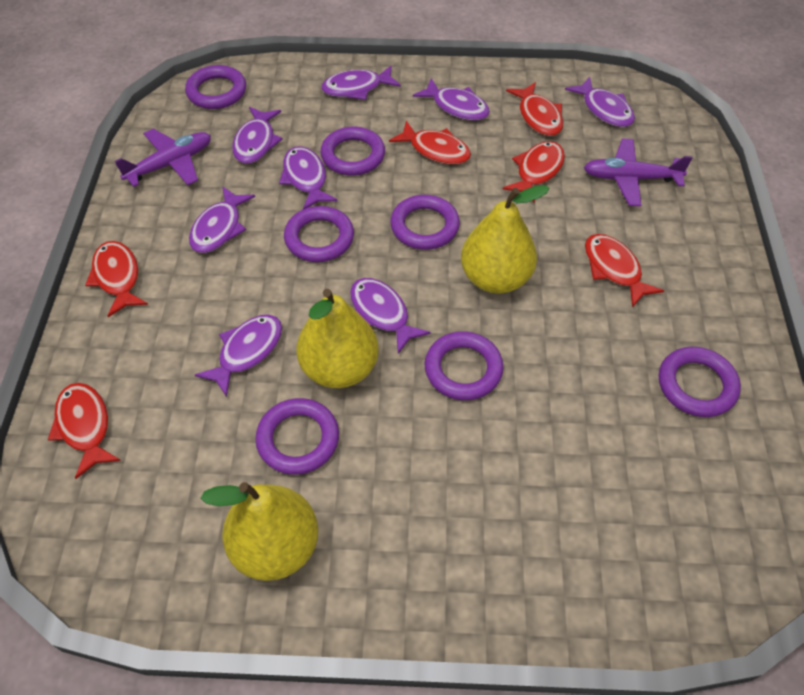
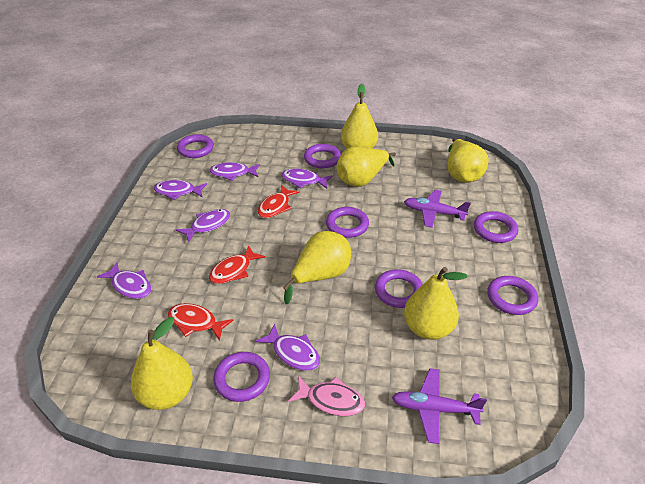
pink fish: none = 0 -> [288,376,365,416] = 1
purple fish: [189,186,255,253] [195,315,282,397] [232,107,282,164] [279,146,338,209] [321,65,401,100] [350,278,431,354] [413,78,490,121] [565,77,635,127] = 8 -> [97,262,151,299] [154,180,207,200] [176,209,230,243] [210,162,260,181] [256,324,320,371] [281,169,332,189] = 6
red fish: [48,383,121,479] [85,241,148,317] [389,121,471,164] [503,141,565,203] [506,82,563,136] [585,234,664,308] = 6 -> [168,303,234,341] [209,245,265,284] [258,185,300,218] = 3
yellow pear: [201,482,318,581] [297,289,379,388] [461,185,550,294] = 3 -> [131,317,193,410] [283,231,351,304] [337,146,396,187] [341,84,378,149] [404,267,467,340] [447,138,488,183] = 6

